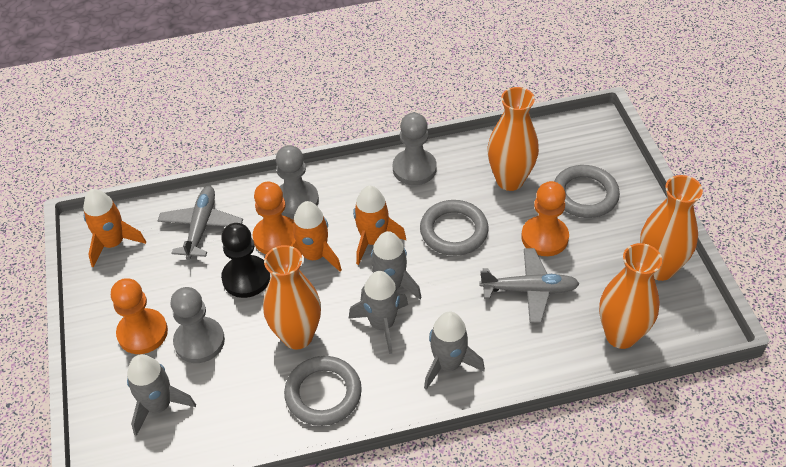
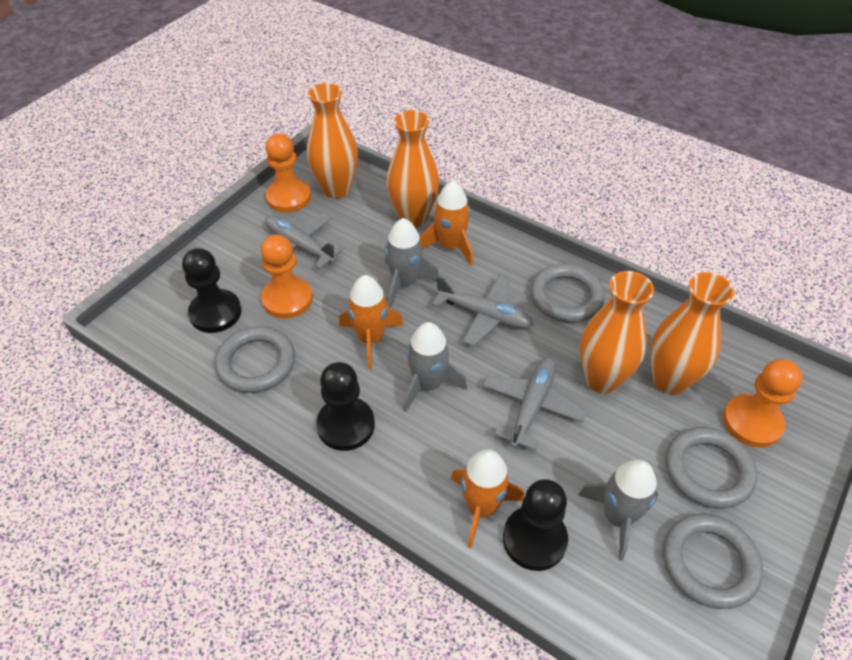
black pawn: [221,223,270,298] = 1 -> [182,248,242,333] [316,362,375,451] [503,479,568,571] = 3
grey pawn: [170,287,225,363] [276,145,319,219] [393,112,437,185] = 3 -> none = 0
grey plane: [158,186,243,260] [479,248,580,323] = 2 -> [265,213,344,269] [432,276,533,346] [483,357,587,451] = 3
grey ring: [284,356,362,426] [420,200,489,256] [554,165,620,218] = 3 -> [215,326,295,393] [530,264,605,323] [663,514,763,609] [665,427,757,509] = 4
grey rocket: [127,354,196,436] [349,271,408,354] [361,231,422,300] [424,312,485,390] = 4 -> [385,218,439,308] [403,322,467,412] [578,459,659,561] = 3

